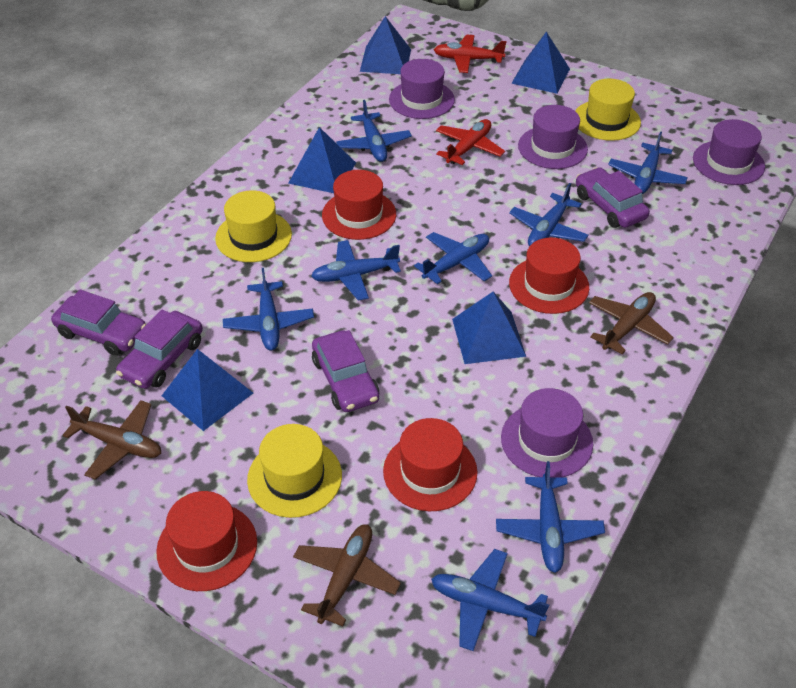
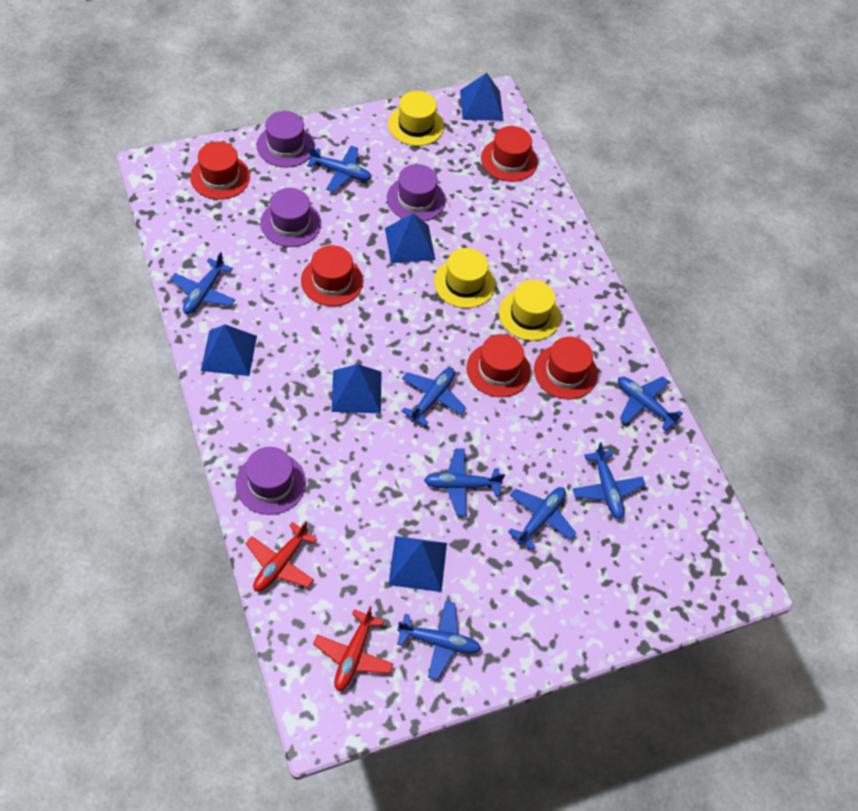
brown plane: [63,400,161,480] [293,524,401,626] [589,292,674,354] = 3 -> none = 0
purple car: [51,290,146,356] [116,310,203,389] [312,330,379,412] [576,167,650,228] = 4 -> none = 0
red hat: [156,491,257,591] [322,170,396,240] [383,418,478,511] [509,238,589,314] = 4 -> [190,142,250,200] [301,245,363,306] [467,334,531,397] [481,126,538,182] [534,337,598,399] = 5

